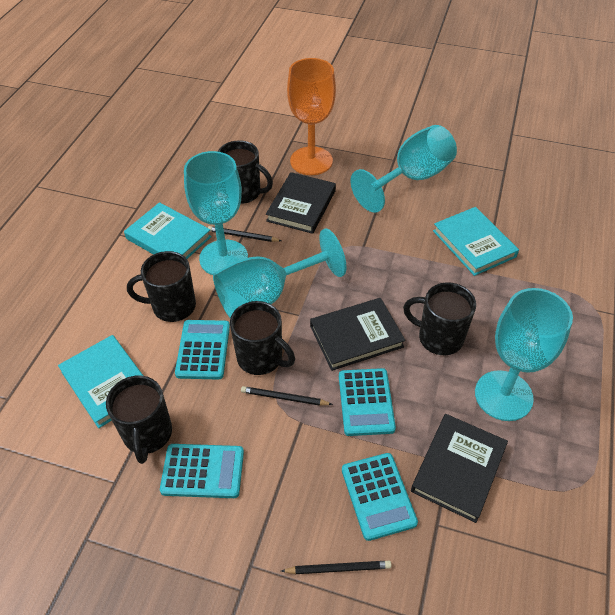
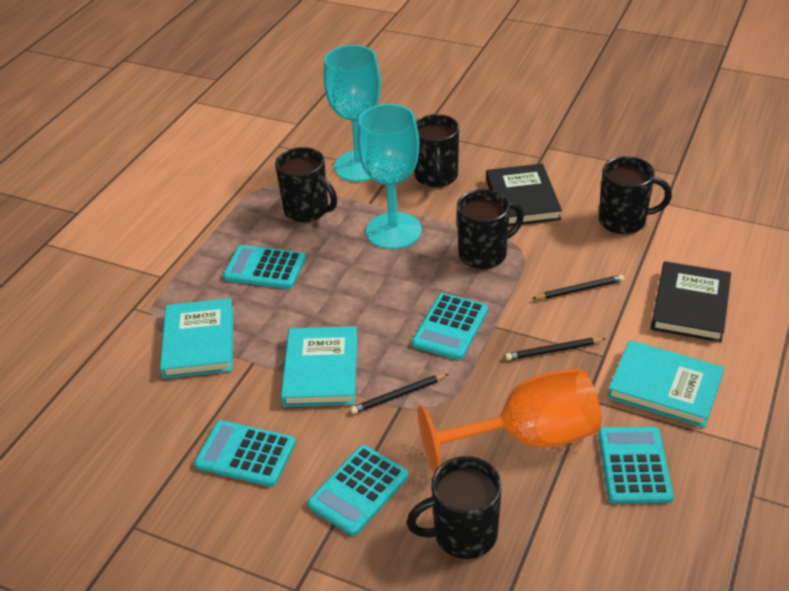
black book: [266,172,336,234] [310,298,405,371] [411,414,508,523] = 3 -> [486,163,562,226] [651,261,731,343] = 2
turquoise calculator: [160,444,244,498] [175,320,230,380] [339,368,396,436] [342,453,418,541] = 4 -> [194,420,296,487] [223,245,306,289] [307,445,409,536] [412,293,488,360] [598,427,673,504] = 5
turquoise goblet: [184,151,248,275] [213,229,346,318] [350,125,457,213] [475,288,573,421] = 4 -> [324,45,381,182] [357,104,422,249] = 2

